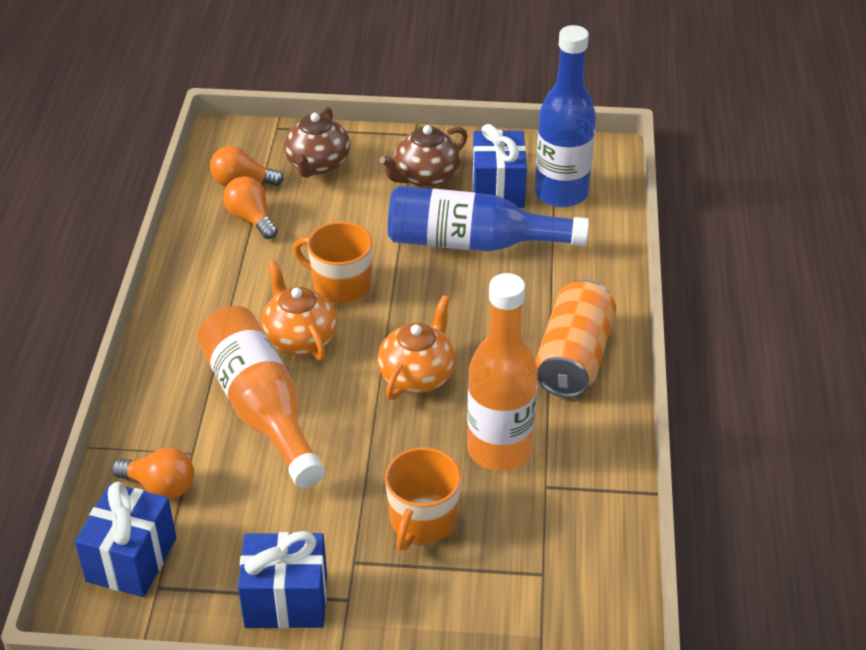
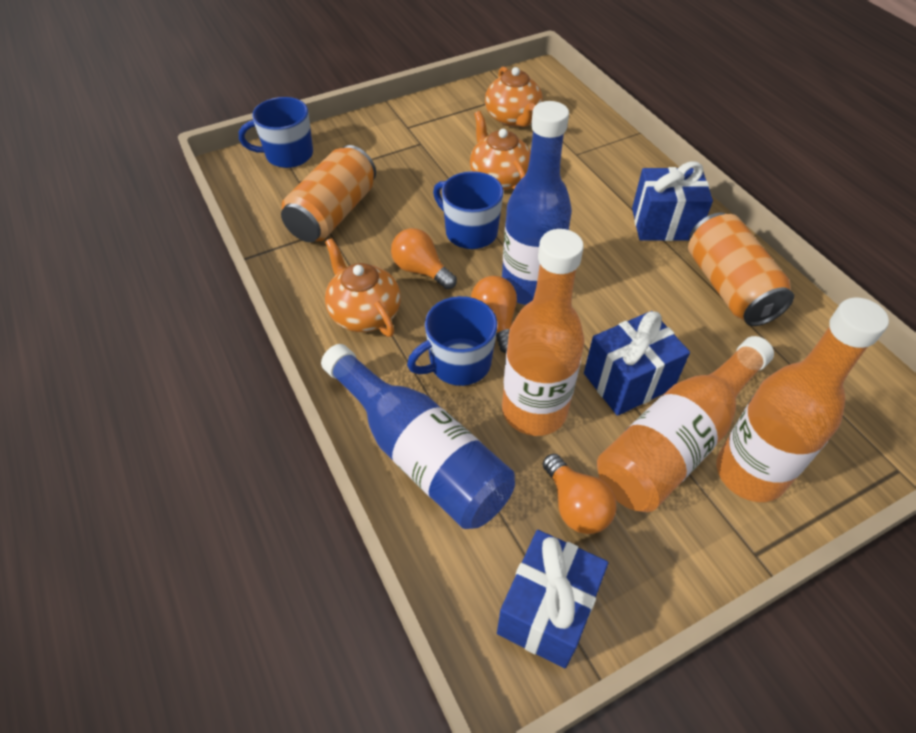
blue mug: none = 0 -> [239,97,313,168] [407,296,497,386] [433,171,504,249] = 3
brown teapot: [284,107,350,178] [379,125,468,188] = 2 -> none = 0
orange bottle: [197,306,325,488] [467,273,538,471] = 2 -> [502,229,584,436] [597,336,774,512] [717,297,889,502] = 3
orange can: [536,280,616,398] = 1 -> [281,145,376,242] [688,213,794,326] = 2
orange mug: [293,222,372,303] [385,447,461,550] = 2 -> none = 0
orange teapot: [261,260,337,361] [378,295,455,400] = 2 -> [325,238,401,337] [470,111,531,191] [485,67,543,127] = 3

